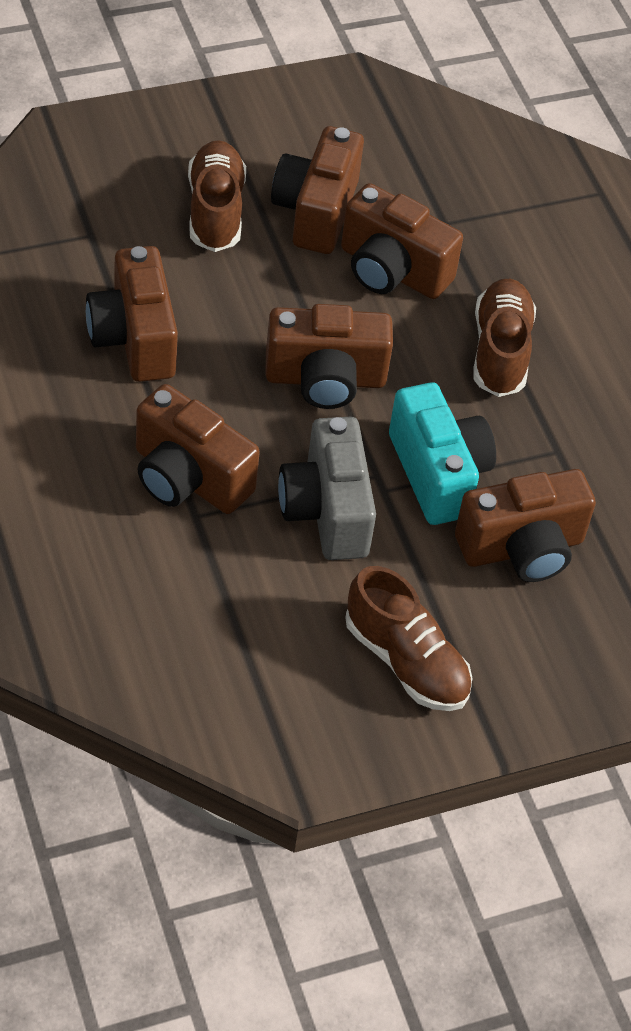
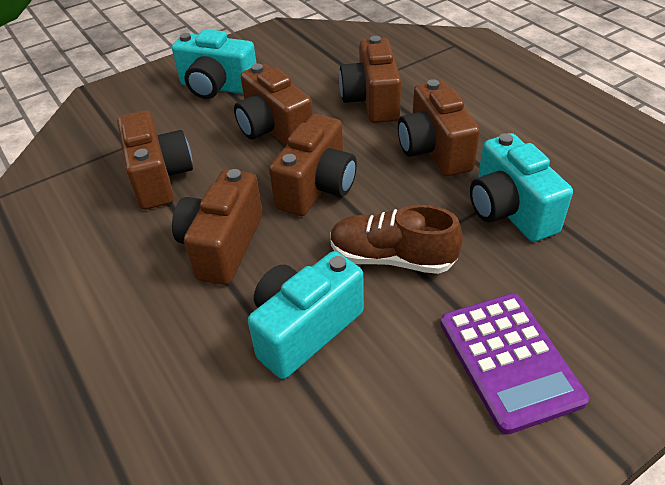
brown shoe: [188,140,246,252] [345,566,473,711] [473,279,536,397] = 3 -> [330,205,463,274] = 1
grey camera: [278,417,376,560] = 1 -> none = 0
purple calculator: none = 0 -> [440,293,589,434] = 1
turquoise camera: [389,382,496,525] = 1 -> [172,29,257,99] [248,251,364,379] [470,133,573,242] = 3

